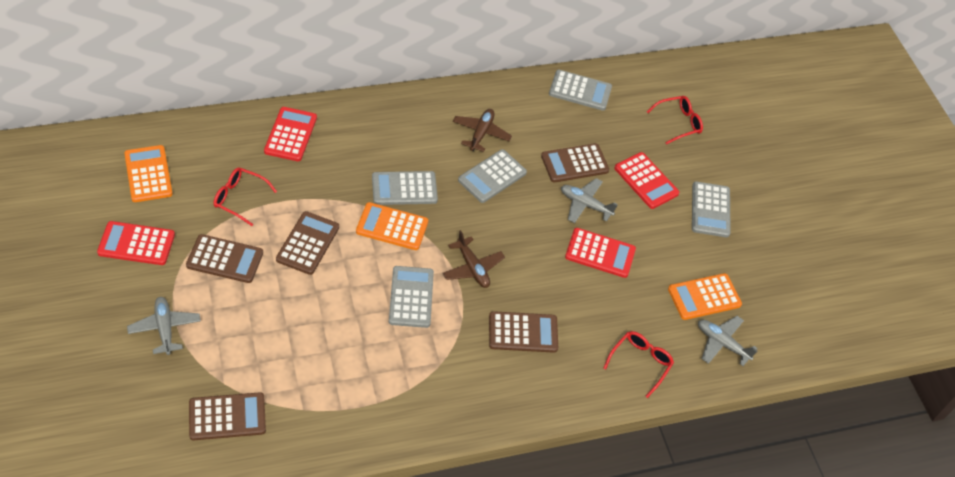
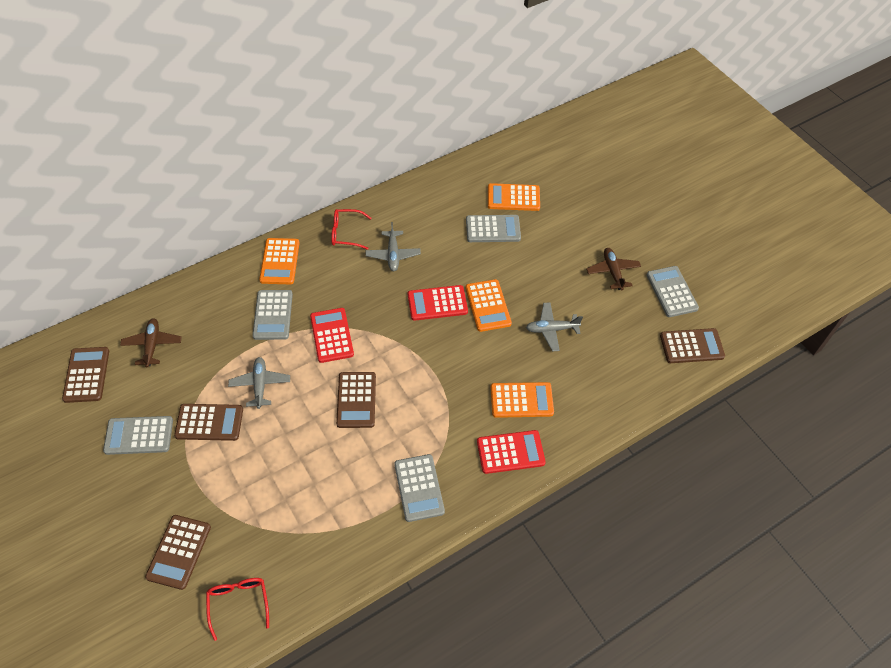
orange calculator: [124,145,173,202] [356,202,428,250] [668,273,742,320] = 3 -> [259,238,300,284] [466,279,512,332] [488,183,540,211] [490,382,554,418] = 4
red calculator: [97,221,175,265] [264,107,317,161] [565,228,636,278] [614,152,680,209] = 4 -> [310,308,354,363] [408,285,468,321] [477,430,546,474] = 3
red glasses: [213,167,277,226] [604,331,674,398] [647,96,703,145] = 3 -> [206,578,269,641] [331,209,372,250] = 2

